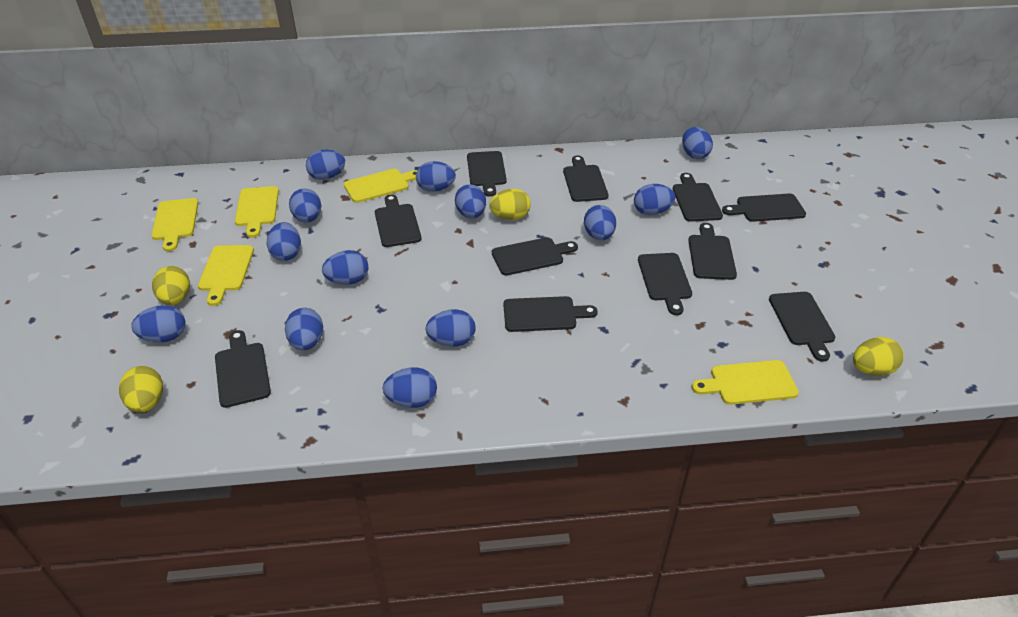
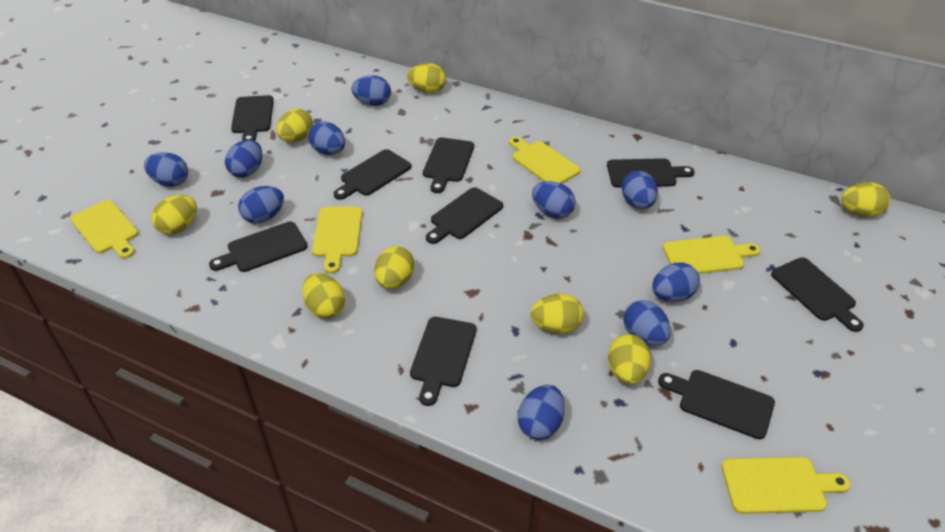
black cutting board: [215,330,271,408] [375,195,422,247] [467,151,507,197] [492,237,578,276] [503,296,598,332] [563,155,609,202] [638,253,692,315] [673,173,723,222] [688,223,737,280] [722,194,806,222] [769,292,835,362] = 11 -> [209,221,308,272] [231,95,274,141] [334,149,411,200] [410,317,476,406] [423,137,474,193] [426,187,503,244] [607,158,695,188] [658,370,775,439] [771,257,864,332] = 9
blue egg: [131,305,185,343] [267,222,301,261] [285,308,323,350] [289,189,321,223] [306,150,345,180] [322,250,369,285] [382,367,437,408] [416,161,456,192] [426,309,475,347] [455,185,486,218] [584,205,616,240] [634,184,675,215] [682,127,713,159] = 13 -> [144,152,188,187] [225,140,262,178] [238,186,284,223] [308,122,345,155] [351,75,391,106] [518,384,565,440] [532,181,576,218] [621,171,658,209] [623,300,671,346] [652,262,700,302] = 10
yellow egg: [119,366,163,413] [152,266,190,305] [489,189,531,220] [853,337,904,376] = 4 -> [151,195,197,235] [277,109,313,142] [302,273,345,319] [375,246,415,289] [407,63,446,93] [531,294,584,334] [608,334,651,385] [842,182,890,217] = 8

